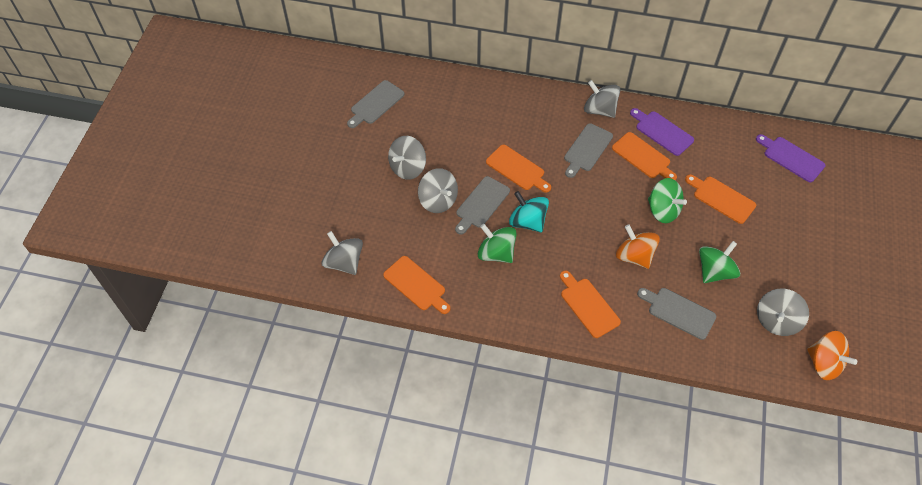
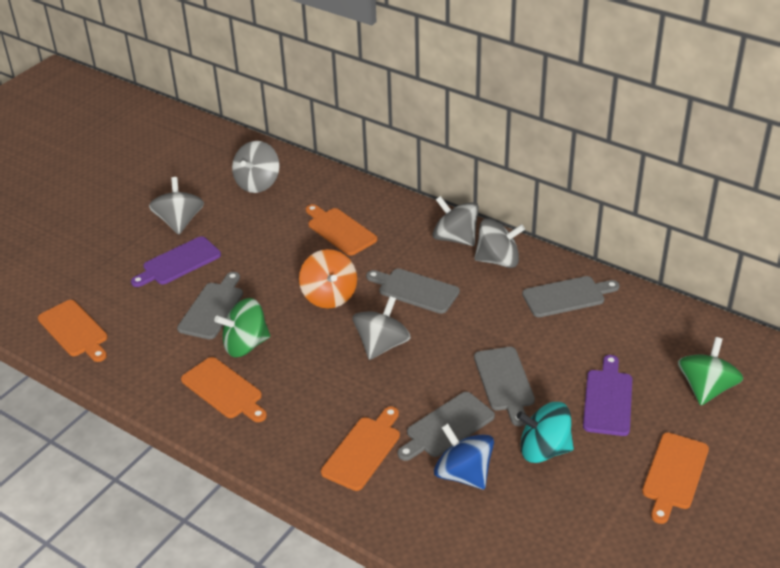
blue spinning top: none = 0 -> [434,423,494,490] = 1
green spinning top: [478,224,517,263] [648,178,687,223] [699,241,740,283] = 3 -> [214,298,270,357] [678,337,743,405] = 2
grey cutting board: [347,80,404,128] [455,176,510,234] [564,123,613,178] [637,288,717,340] = 4 -> [177,272,243,339] [366,268,460,314] [398,392,495,461] [474,347,535,426] [522,276,620,317] = 5
orange spinning top: [616,225,660,269] [807,331,857,380] = 2 -> [299,249,357,308] = 1

